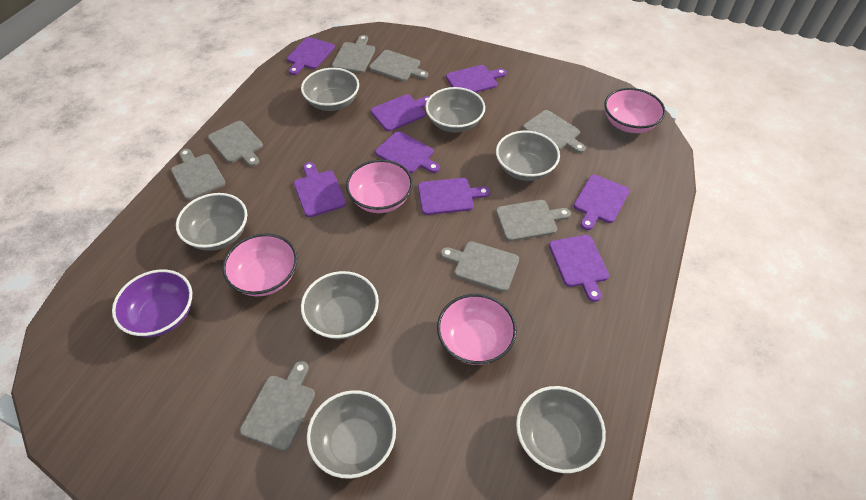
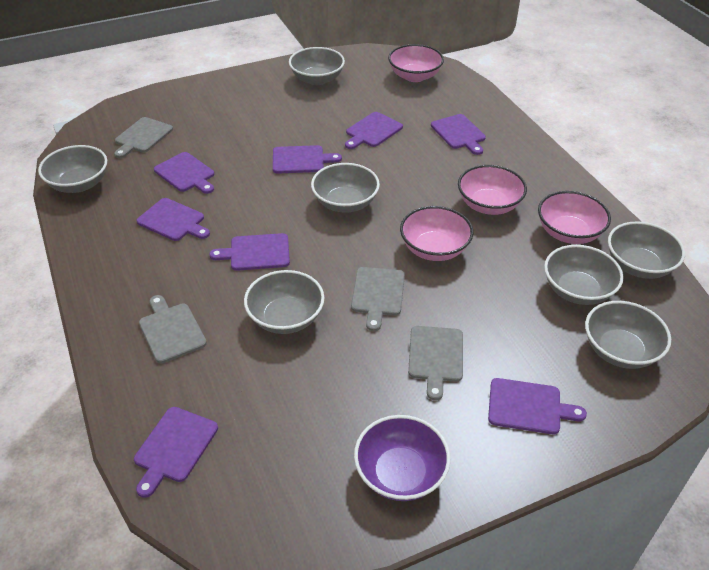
grey cutting board: [171,149,226,200] [208,121,263,166] [240,361,315,451] [332,35,375,73] [369,50,428,81] [441,241,519,292] [496,200,571,241] [523,110,586,153] = 8 -> [114,117,173,158] [139,295,207,363] [351,267,405,331] [408,326,463,401] = 4

